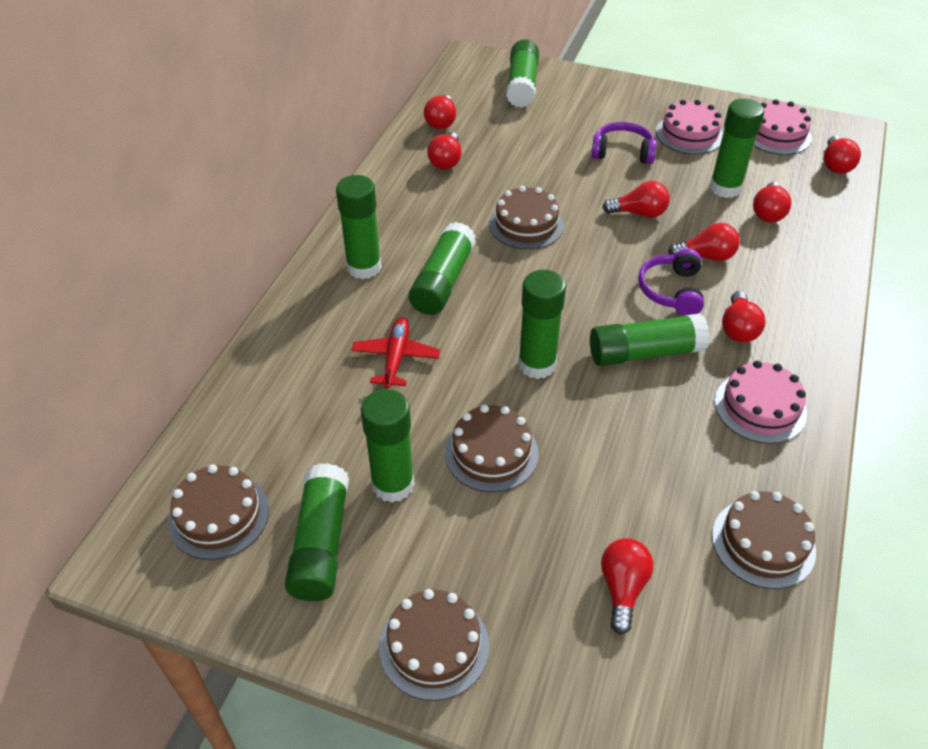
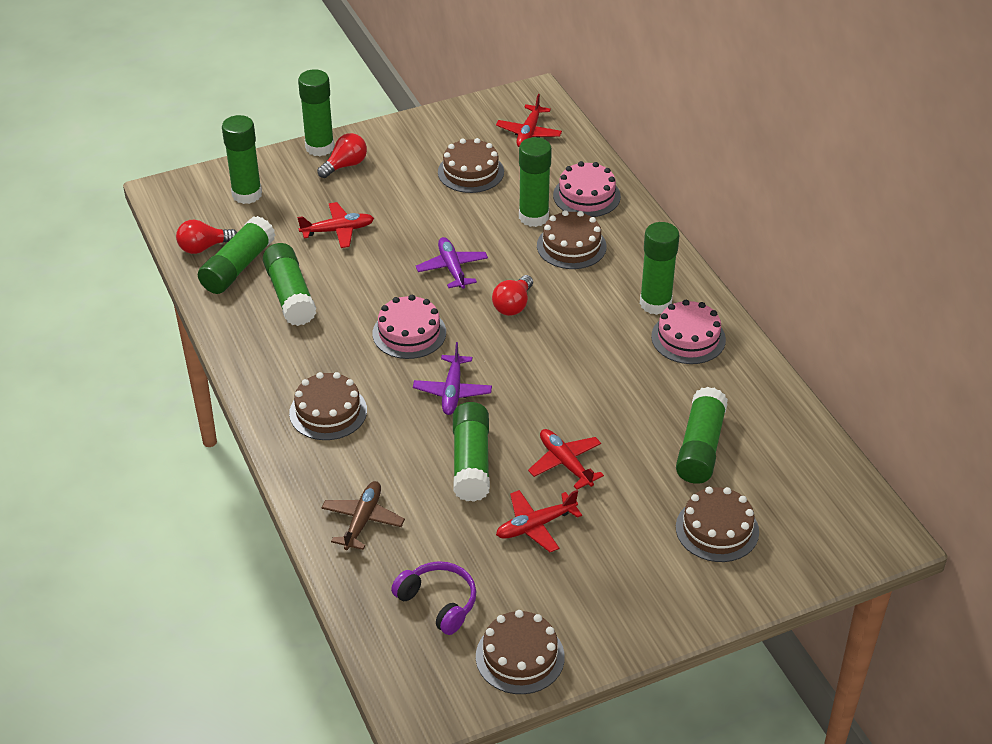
brown plane: none = 0 -> [322,481,405,550] = 1
purple headphones: [591,122,657,164] [638,249,704,316] = 2 -> [391,561,477,635] = 1
purple plane: none = 0 -> [413,342,492,415] [416,237,488,289] = 2
red light bulb: [424,95,456,129] [427,132,462,169] [601,538,653,634] [602,181,670,218] [668,223,740,261] [722,291,766,342] [753,182,791,223] [824,136,861,174] = 8 -> [176,220,237,254] [317,133,367,178] [492,275,533,316] = 3
red plane: [352,317,441,389] = 1 -> [297,202,374,248] [496,94,562,147] [496,490,582,552] [528,429,604,490] = 4

